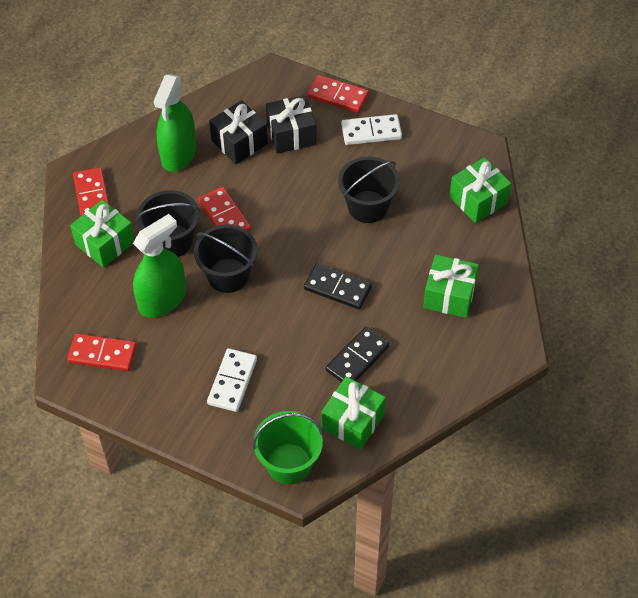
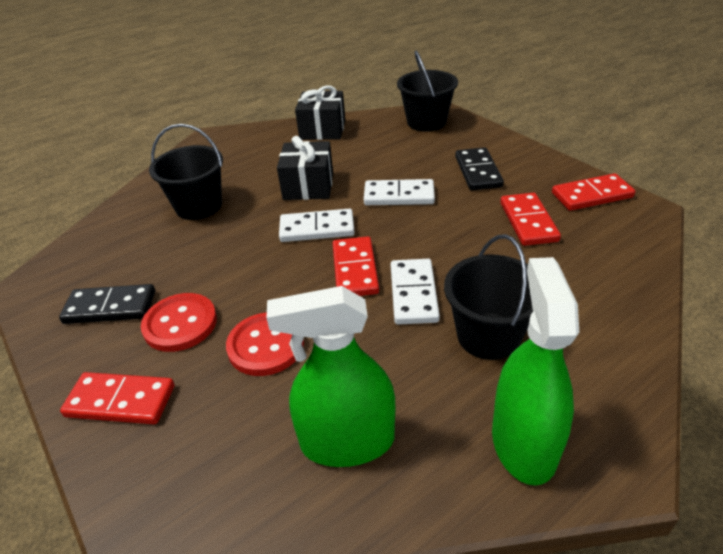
green bucket: [253,411,323,484] = 1 -> none = 0
green gift: [70,200,135,268] [322,376,386,450] [423,255,479,318] [449,157,511,223] = 4 -> none = 0
red button: none = 0 -> [141,293,217,352] [226,312,304,376] = 2
white domino: [207,348,257,412] [341,114,402,145] = 2 -> [279,209,355,242] [364,179,435,205] [391,259,440,325] = 3

